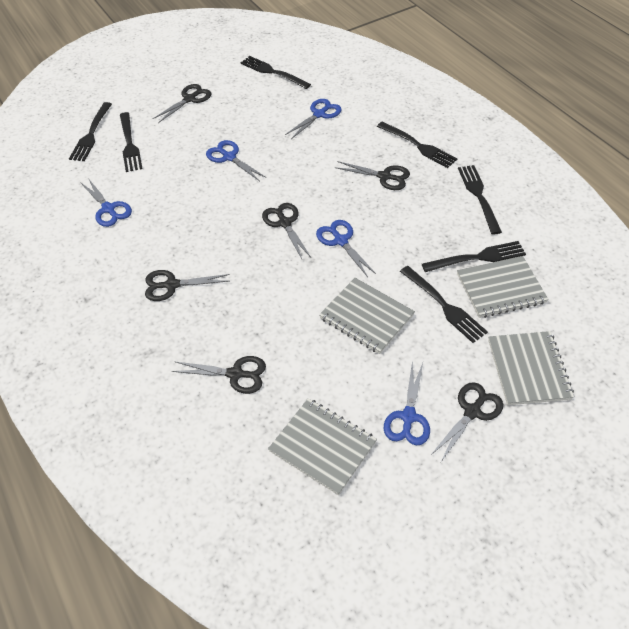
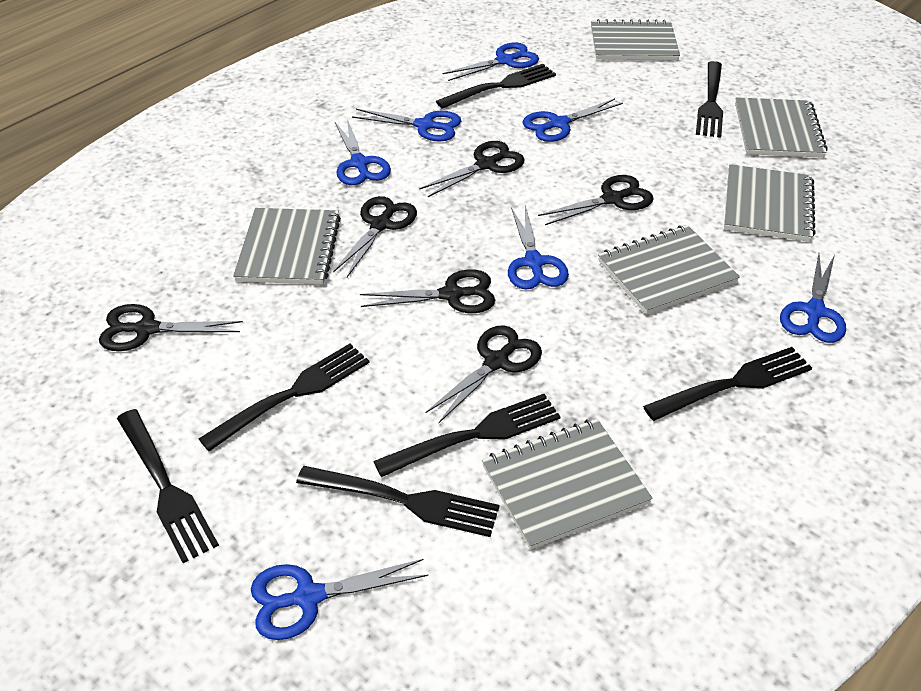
blue scissors: [80,178,132,227] [206,140,266,181] [285,99,342,139] [316,220,376,277] [384,360,430,445] = 5 -> [251,559,428,640] [335,119,391,185] [352,109,461,142] [442,42,539,81] [508,205,569,290] [522,98,623,142] [780,254,846,343] = 7
grey notebook: [268,398,377,495] [319,278,415,354] [457,256,549,318] [488,331,574,405] = 4 -> [233,208,341,284] [482,419,652,550] [591,19,680,60] [598,225,740,315] [724,164,816,242] [735,98,828,158] = 6

